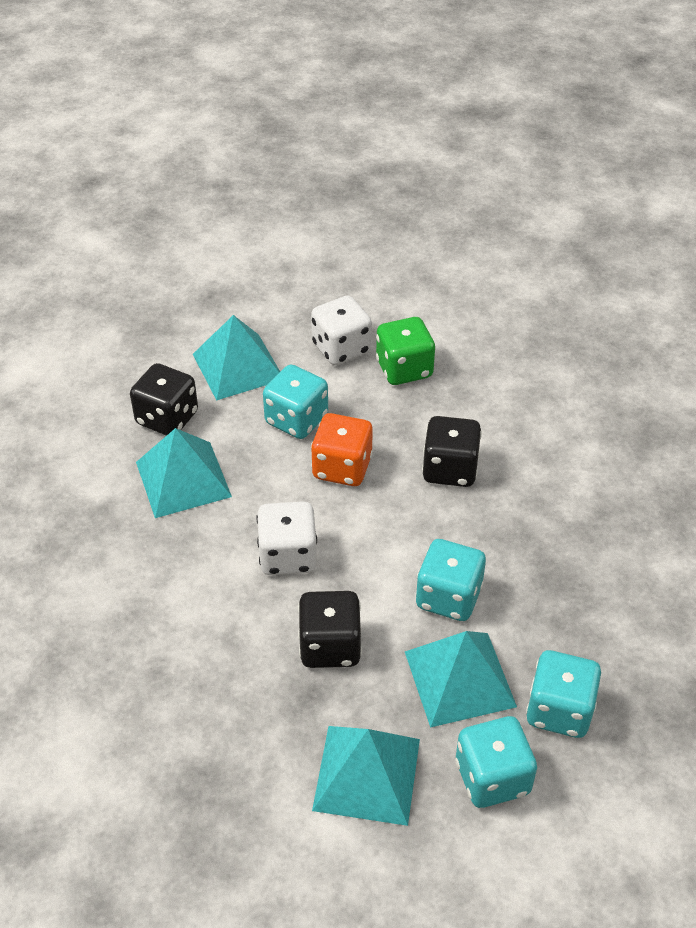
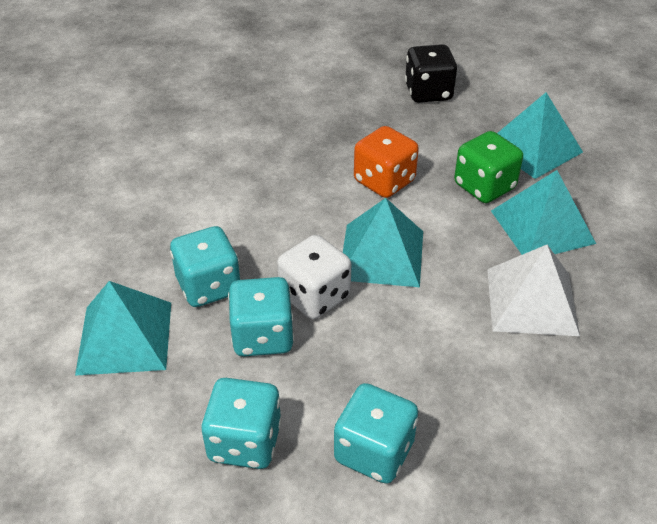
black dice: [130,363,198,436] [298,591,362,668] [422,416,482,487] = 3 -> [405,44,457,103] = 1
white dice: [256,501,317,575] [311,296,372,365] = 2 -> [277,235,351,319] = 1
white pyramid: none = 0 -> [487,245,580,336] = 1

